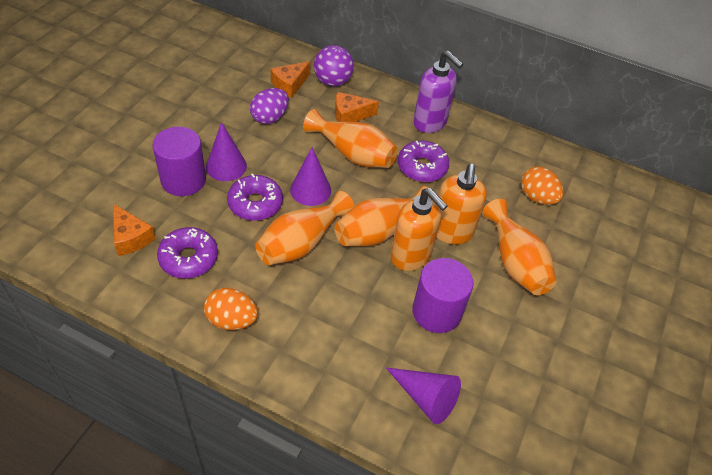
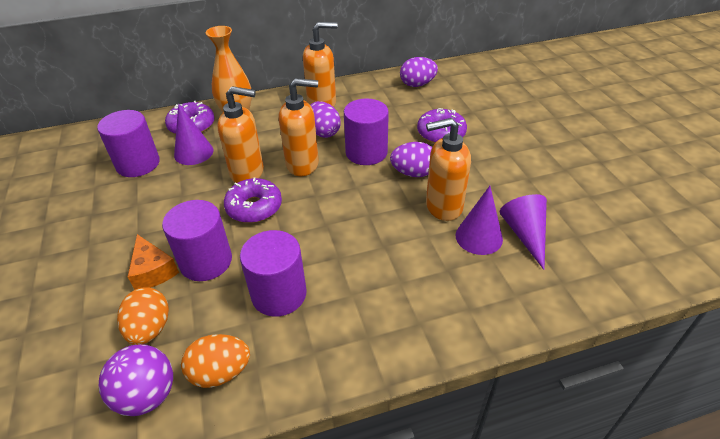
orange cheese: [113,204,156,256] [271,61,310,98] [335,92,379,122] = 3 -> [128,234,179,290] = 1
orange soap dispenser: [391,188,448,271] [436,164,487,245] = 2 -> [218,86,264,183] [279,78,319,176] [303,22,338,107] [426,118,471,221] = 4
orange vase: [255,191,354,265] [303,109,398,168] [335,186,431,246] [482,199,556,295] = 4 -> [206,26,252,113] = 1
purple cylinder: [152,127,206,196] [412,258,473,333] = 2 -> [97,110,160,177] [162,200,232,281] [240,230,307,317] [344,99,389,165] = 4
purple egg: [250,88,289,124] = 1 -> [310,101,341,138] [390,142,432,177] [400,57,438,87] = 3
purple soap dispenser: [413,51,463,133] = 1 -> none = 0

